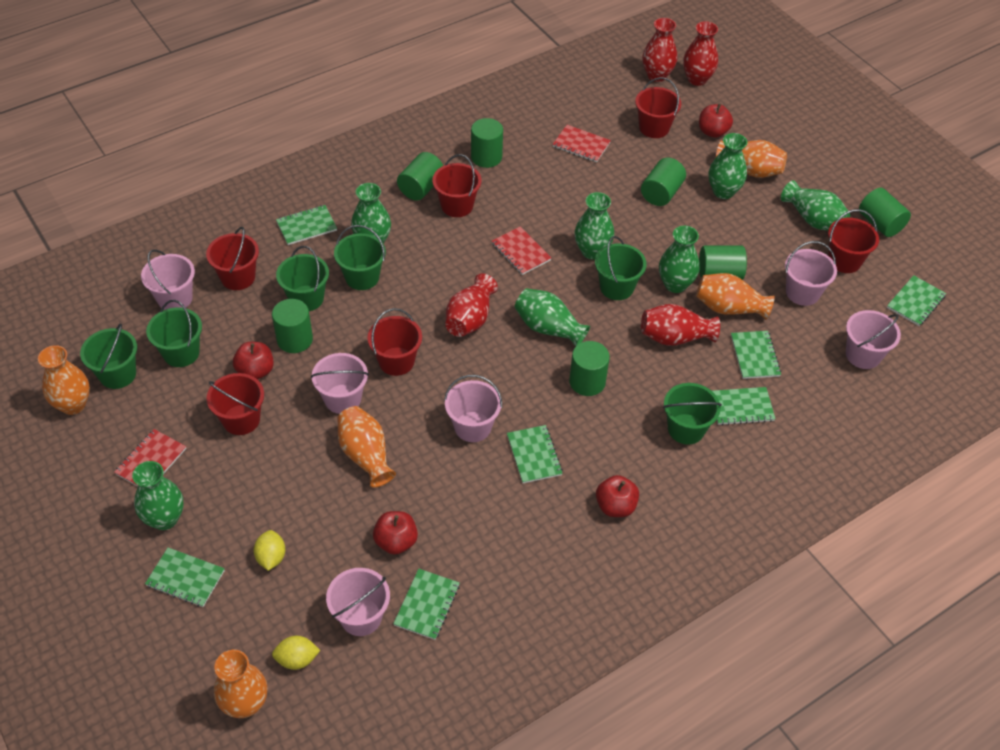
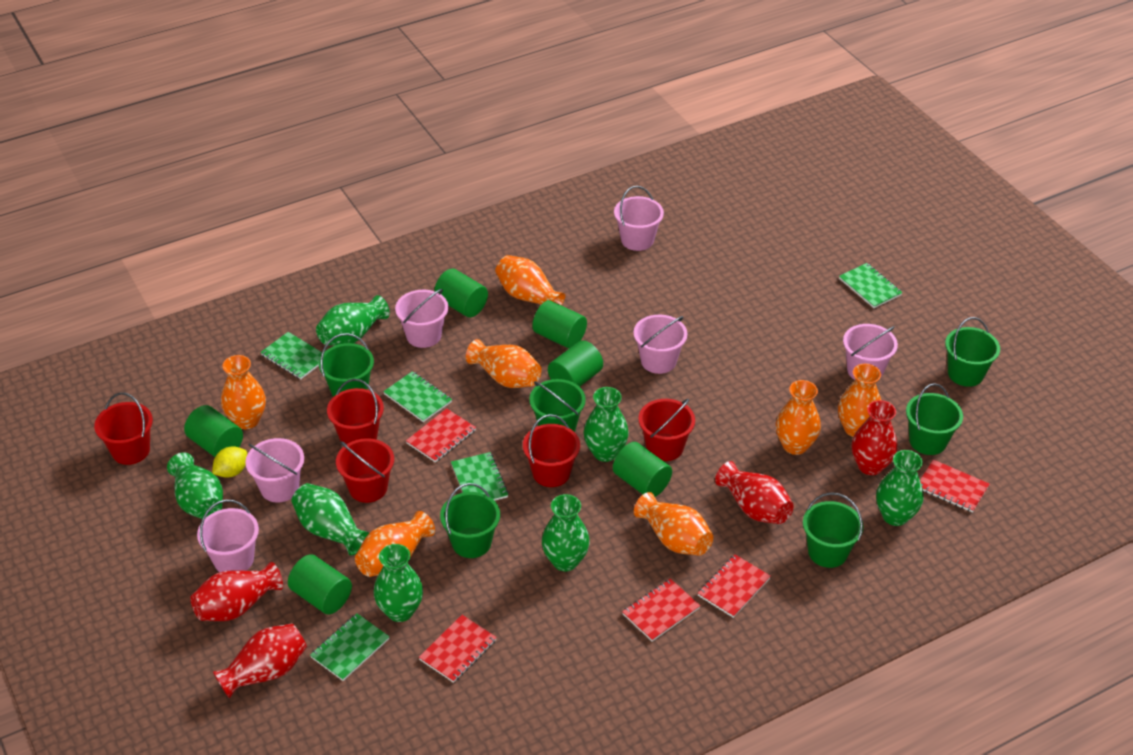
green cylinder: [272,299,313,353] [397,152,443,201] [471,118,503,168] [569,341,610,396] [641,158,686,206] [699,246,747,280] [859,188,911,237] = 7 -> [184,405,243,457] [288,554,352,615] [434,269,488,317] [532,300,587,349] [548,340,603,387] [613,442,672,497] = 6
green notebook: [145,547,225,607] [276,205,337,245] [393,569,460,640] [507,425,563,483] [712,387,776,425] [731,331,781,379] [887,275,946,326] = 7 -> [260,332,322,379] [310,613,390,681] [383,371,452,422] [451,452,508,501] [839,263,903,308] = 5
orange vase: [38,345,90,415] [214,650,268,718] [337,406,396,488] [696,273,775,320] [716,140,787,178] = 5 -> [221,355,266,429] [355,511,435,577] [466,339,541,388] [495,255,565,306] [634,492,713,556] [776,380,821,455] [838,364,881,437] = 7
red apple: [233,342,274,380] [373,511,418,555] [596,475,639,517] [699,104,733,138] = 4 -> none = 0
red bucket: [206,227,259,290] [206,373,264,435] [367,308,422,376] [433,154,481,217] [635,77,681,138] [828,209,879,273] = 6 -> [94,392,153,465] [327,379,384,444] [336,438,394,503] [523,414,580,487] [638,399,695,461] = 5
red notebook: [114,429,186,487] [492,226,551,275] [553,125,611,162] = 3 -> [406,408,476,463] [419,615,497,683] [622,579,701,641] [698,554,771,618] [920,459,989,513] = 5
yellow lemon: [253,530,285,571] [272,636,320,670] = 2 -> [212,446,247,478] = 1

